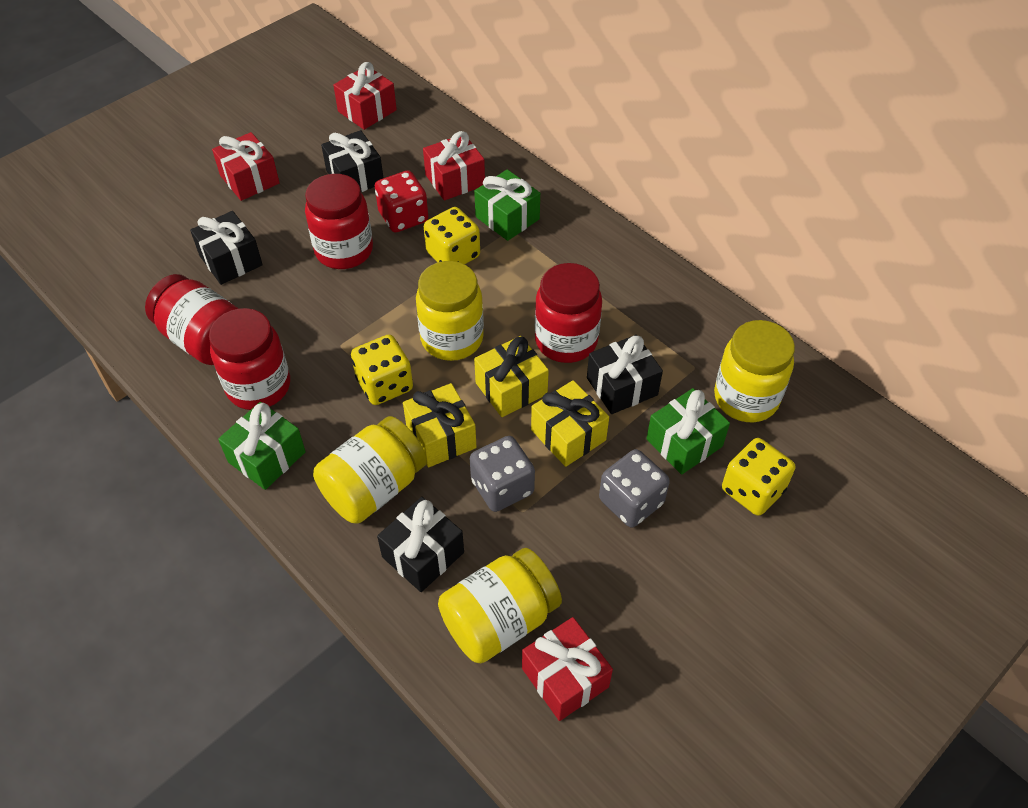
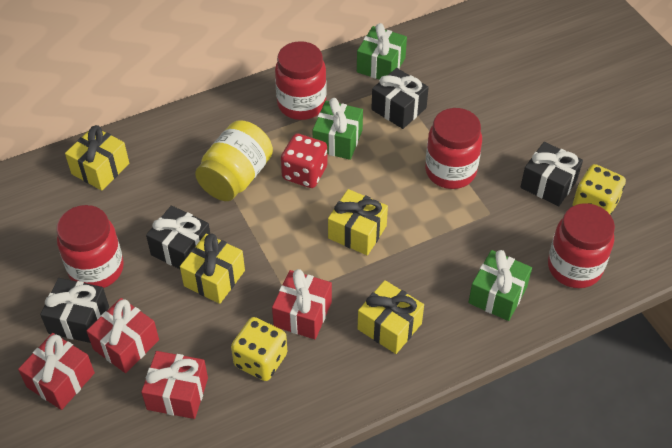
grey dice: [470,436,535,512] [599,449,670,528] = 2 -> none = 0
yellow dice: [351,335,413,405] [424,207,480,264] [722,438,795,516] = 3 -> [231,317,287,381] [573,164,626,215] = 2
yellow gift: [403,383,477,467] [474,336,549,417] [531,380,609,467] = 3 -> [65,125,129,191] [180,233,245,304] [328,189,388,255] [358,280,424,354] = 4
yellow jar: [313,416,427,524] [416,261,484,361] [438,548,562,663] [714,320,795,422] = 4 -> [195,120,273,201] = 1

